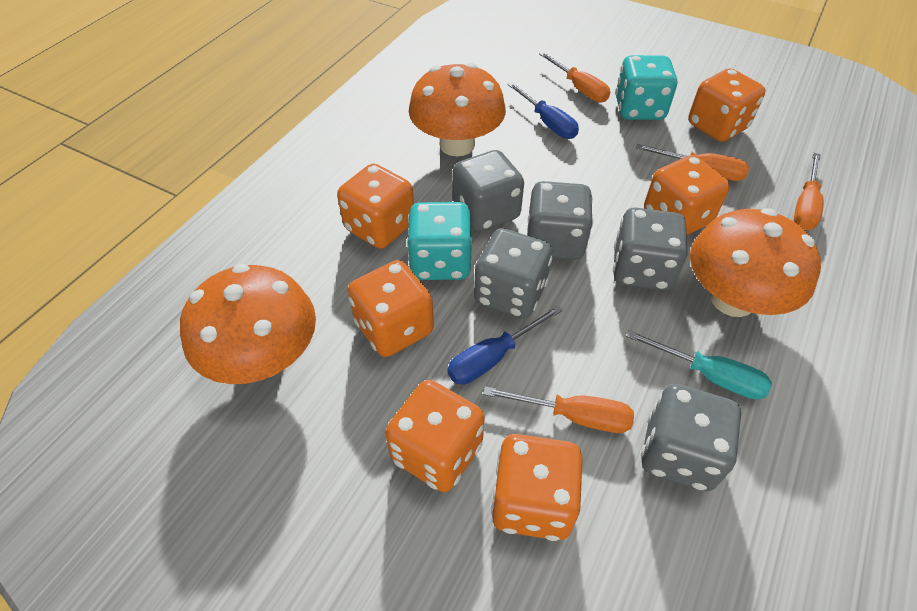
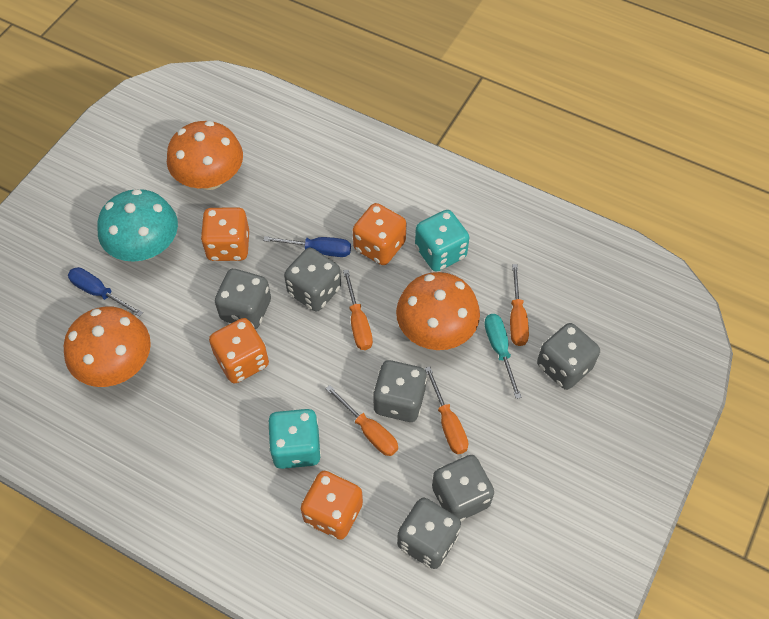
grey dice: [453,150,524,232] [474,228,552,319] [527,181,593,260] [613,208,687,291] [641,384,741,491] = 5 -> [215,269,271,329] [284,248,341,311] [373,360,427,422] [397,498,461,569] [432,455,494,522] [537,323,600,390] = 6
orange dice: [337,164,414,249] [348,260,434,357] [385,380,485,492] [491,434,583,541] [644,155,730,235] [688,68,765,142] = 6 -> [201,207,249,261] [209,318,269,383] [301,471,363,540] [353,203,406,265] = 4
turquoise mushroom: none = 0 -> [97,189,178,262] = 1

